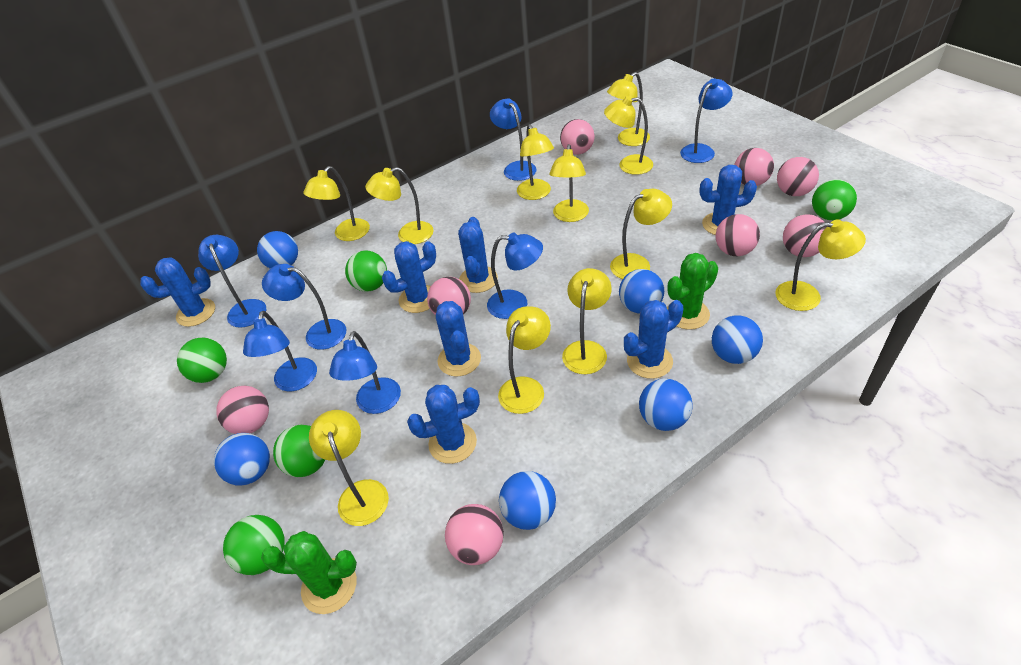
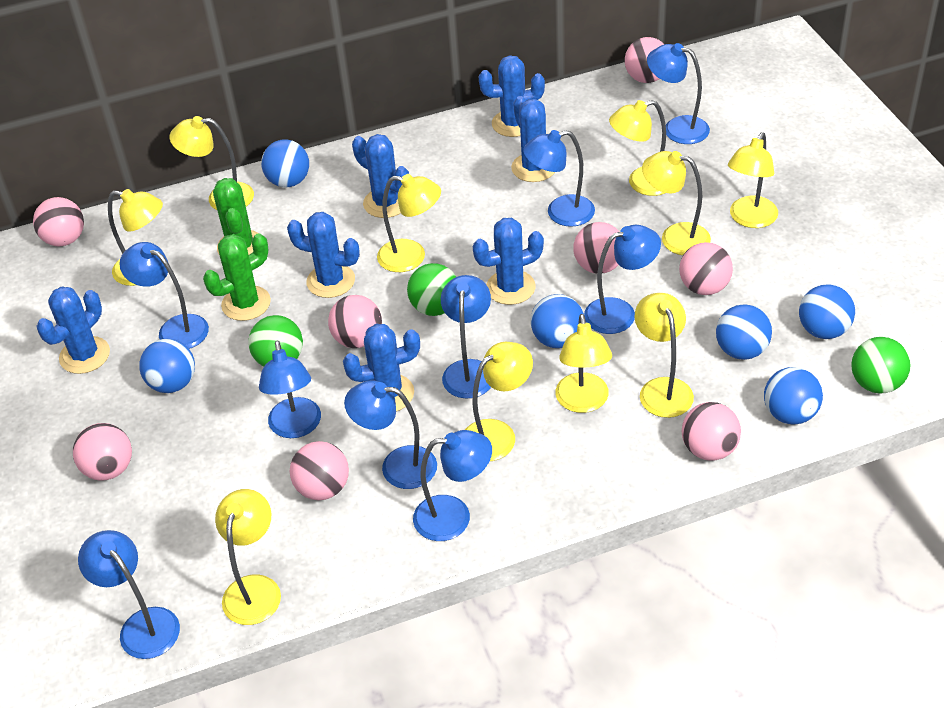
blue lamp: [198,235,266,328] [243,311,317,391] [262,264,346,350] [329,331,401,414] [487,233,543,319] [490,98,537,181] [680,78,732,163] = 7 -> [78,530,180,659] [120,242,209,349] [259,341,321,438] [344,380,437,489] [413,430,492,541] [441,275,491,399] [523,130,595,227] [584,225,661,334] [647,43,710,144] = 9
green ball: [177,338,227,383] [223,515,285,575] [273,425,325,477] [345,250,387,291] [812,179,857,220] = 5 -> [248,315,303,366] [407,263,456,316] [851,337,911,393] = 3
yellow lamp: [303,166,370,241] [309,410,389,526] [365,167,434,244] [498,306,551,414] [517,124,554,200] [549,144,589,222] [562,268,612,374] [604,96,653,175] [607,72,650,146] [610,189,672,279] [775,219,866,311] = 11 -> [108,189,163,286] [170,116,254,210] [215,489,281,625] [377,174,441,272] [465,342,533,461] [555,314,612,413] [609,100,666,196] [635,293,694,418] [642,151,711,255] [728,132,778,228] = 10

